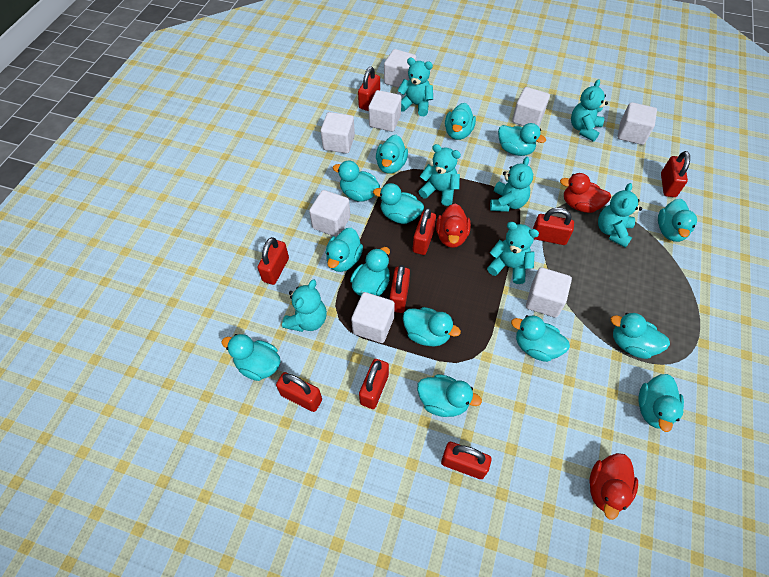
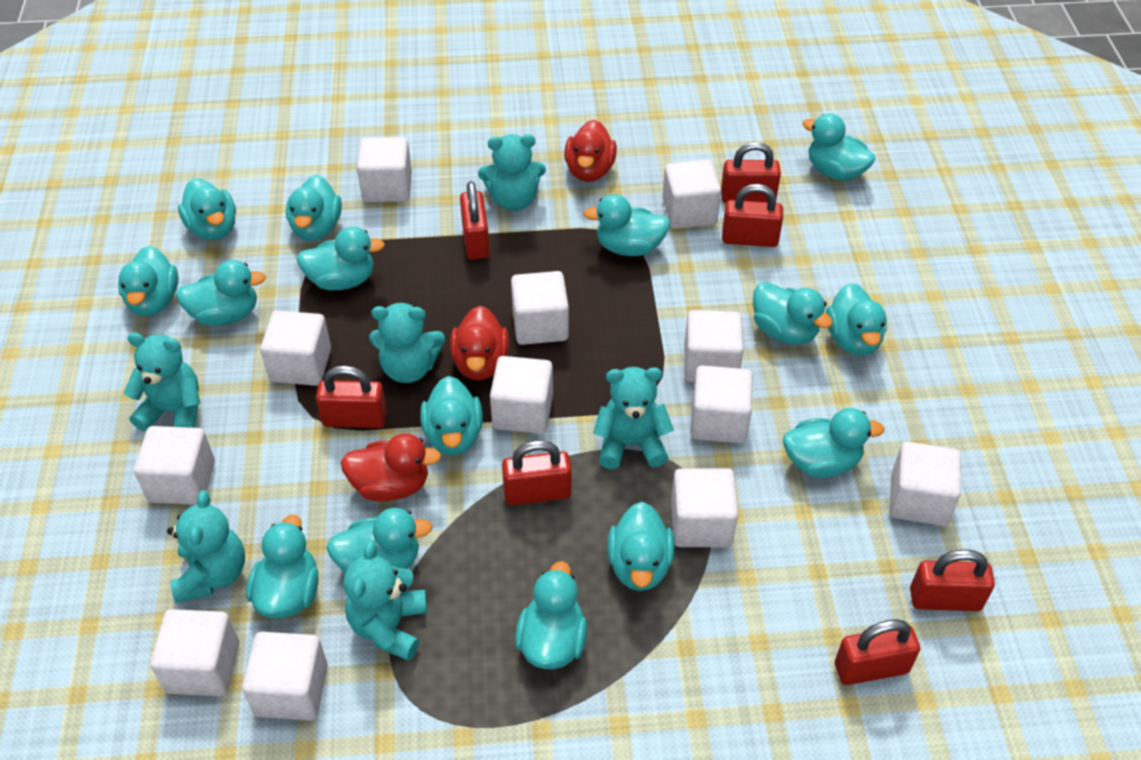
red padlock: [258,237,289,285] [276,372,322,412] [358,67,380,111] [359,359,389,409] [390,265,410,313] [413,208,436,255] [441,442,492,479] [533,208,574,245] [661,151,690,197] = 9 -> [316,365,387,428] [460,181,490,260] [502,440,572,505] [721,142,781,203] [722,184,783,247] [835,619,920,685] [910,549,995,611] = 7
turquoise duck: [221,334,281,381] [326,228,363,272] [333,161,380,202] [350,247,390,296] [373,183,424,224] [376,135,408,174] [403,307,461,347] [417,374,482,417] [445,103,476,140] [498,123,546,156] [511,315,570,362] [610,313,670,359] [638,374,684,432] [658,199,697,242] = 14 -> [118,246,178,316] [176,260,266,326] [178,178,236,240] [246,515,318,618] [286,175,342,241] [296,227,385,290] [327,508,433,572] [420,376,483,455] [515,561,587,669] [583,194,670,256] [607,502,675,591] [753,282,833,345] [783,408,884,478] [802,113,875,181] [826,283,887,356] = 15
turquoise teddy bear: [282,280,327,332] [397,58,433,116] [419,144,461,206] [487,222,539,284] [490,157,533,212] [571,79,608,142] [598,183,642,248] = 7 -> [124,333,200,431] [167,490,245,603] [343,541,427,661] [369,302,445,383] [478,134,546,211] [593,367,674,469] = 6
white cube: [309,190,350,237] [321,112,355,153] [351,292,395,343] [368,90,401,132] [384,49,416,88] [512,87,550,127] [526,267,572,318] [618,102,657,145] = 8 -> [134,426,215,505] [151,609,239,696] [242,632,328,720] [260,310,331,386] [357,137,412,202] [490,356,553,434] [511,271,569,345] [662,160,721,229] [671,468,738,547] [684,310,744,382] [690,365,753,443] [889,442,961,526] = 12

